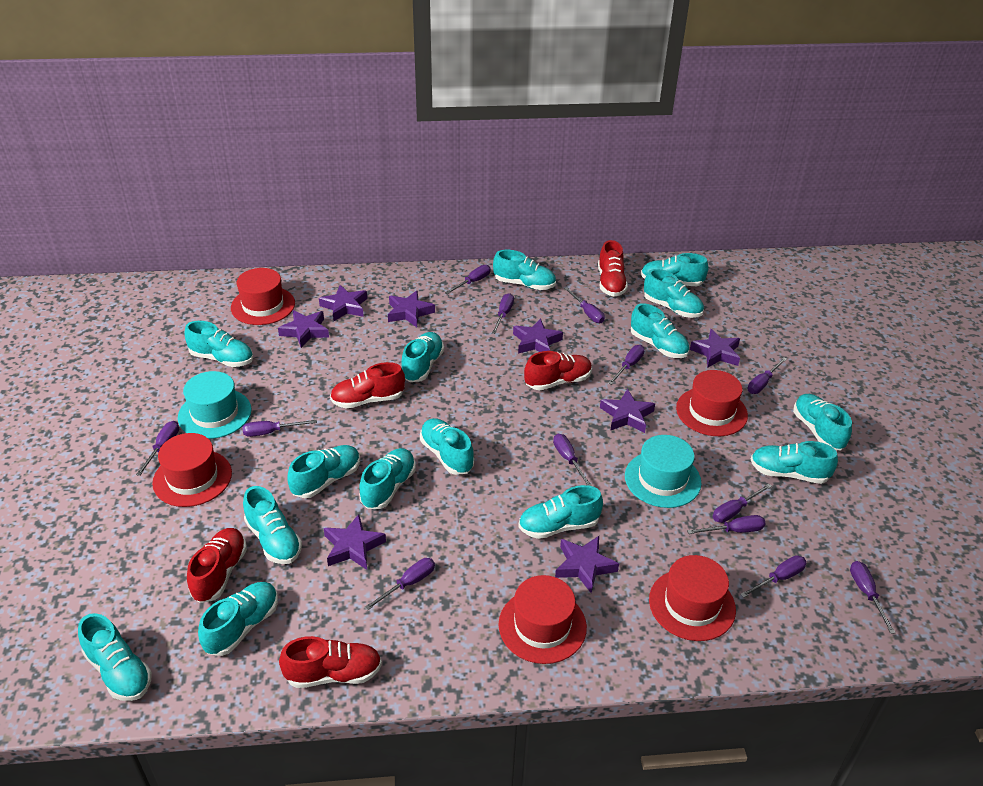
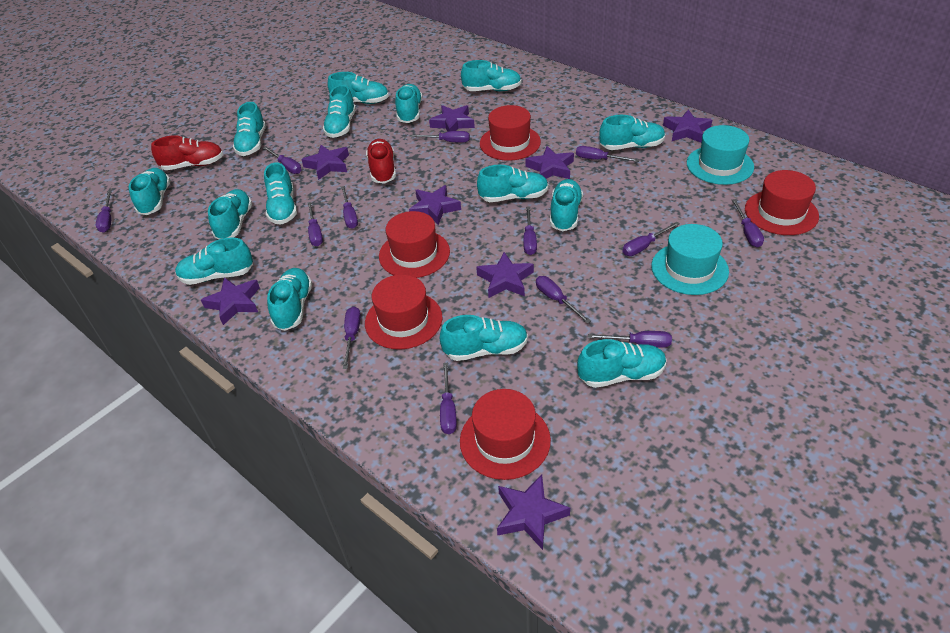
red shoe: [187,528,247,603] [279,636,382,688] [330,362,405,409] [524,351,592,390] [598,240,628,297] = 5 -> [151,135,223,170] [366,139,396,184] = 2

